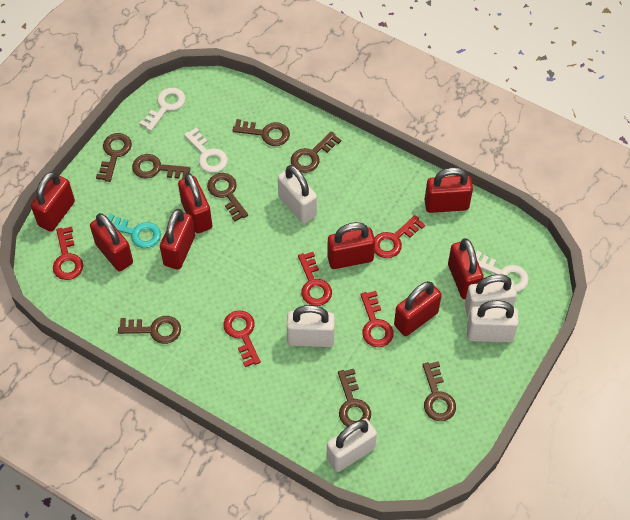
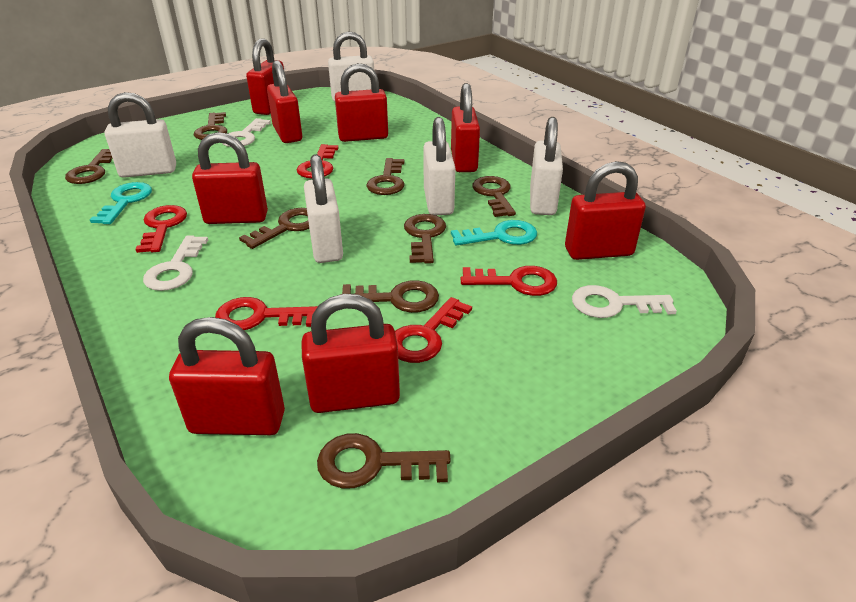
turquoise key: [108,214,161,248] = 1 -> [90,182,152,224] [451,220,537,246] = 2

